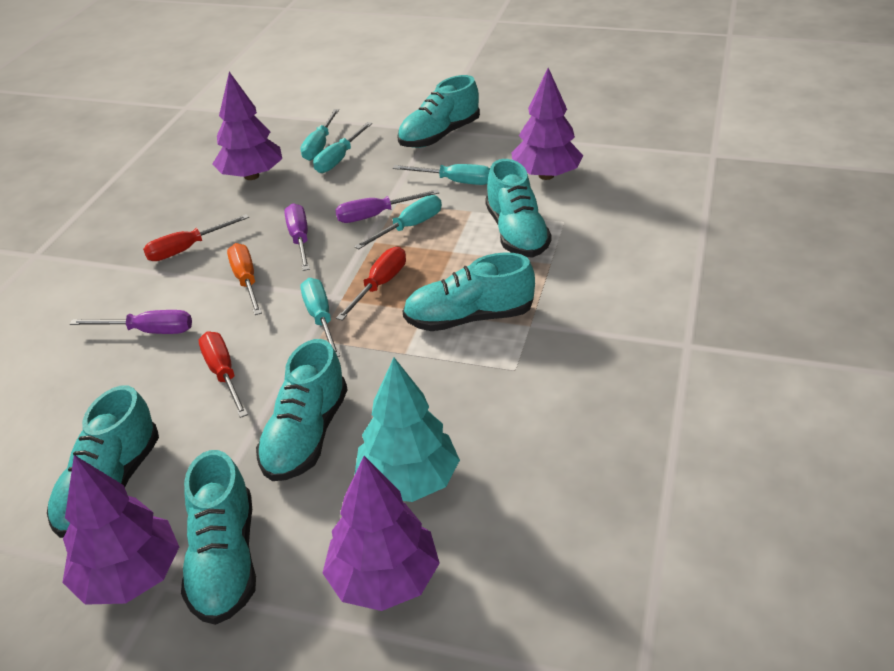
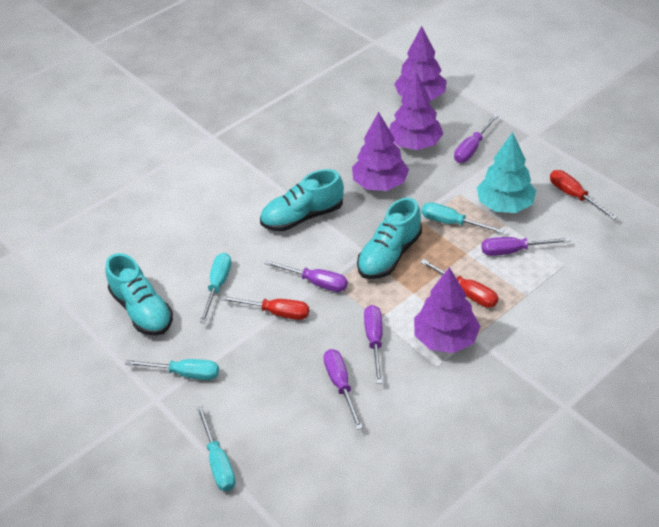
orange screwdriver: [227,243,262,315] = 1 -> none = 0
purple screwdriver: [70,310,192,334] [285,203,310,271] [335,189,440,223] = 3 -> [264,260,348,292] [323,349,363,430] [364,305,382,384] [454,114,498,163] [481,237,570,256] = 5
turquoise screwdriver: [300,109,339,161] [301,278,340,357] [313,122,372,173] [354,195,442,250] [393,164,490,185] = 5 -> [125,359,219,380] [196,406,236,491] [199,253,231,323] [421,202,505,234] = 4
turquoise shoe: [47,385,159,538] [181,450,256,625] [256,339,347,481] [397,75,480,148] [403,252,535,331] [485,159,552,258] = 6 -> [105,253,173,336] [260,169,344,231] [357,197,422,279] = 3

